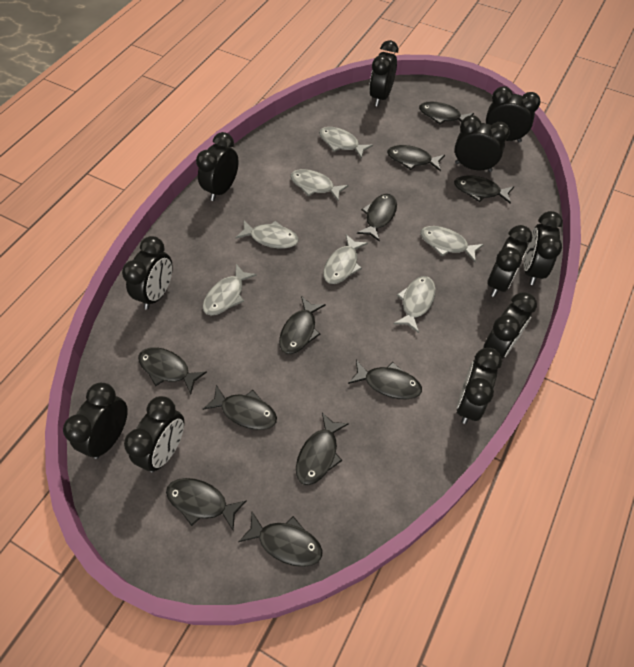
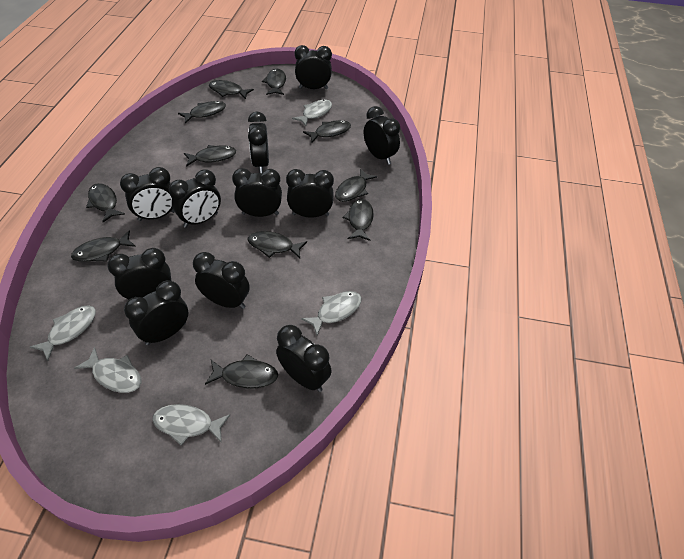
grey fish: [203,264,257,316] [235,220,299,248] [290,169,349,202] [319,127,373,159] [323,234,368,284] [393,276,436,333] [420,226,484,262] = 7 -> [30,305,96,361] [75,347,142,393] [152,404,230,445] [292,99,332,126] [301,291,361,336] = 5

